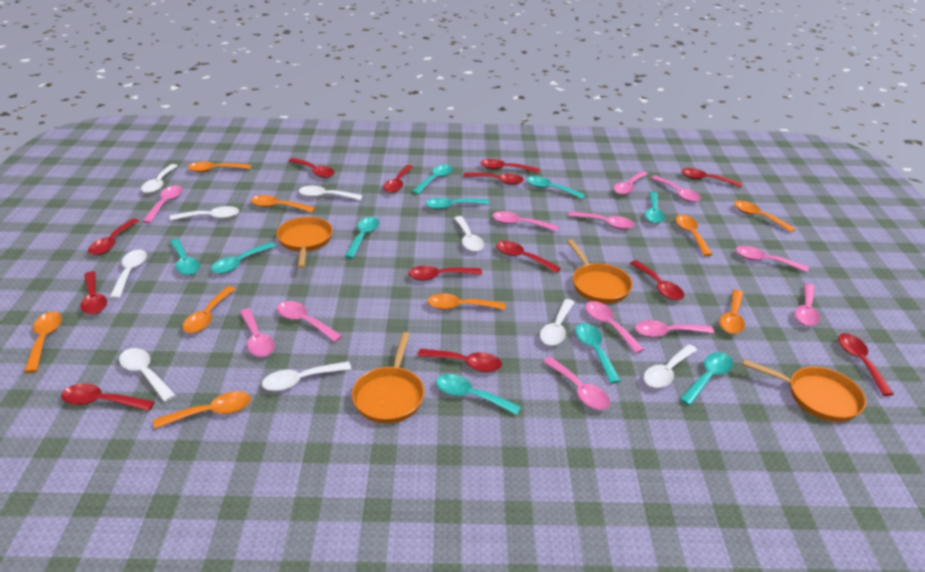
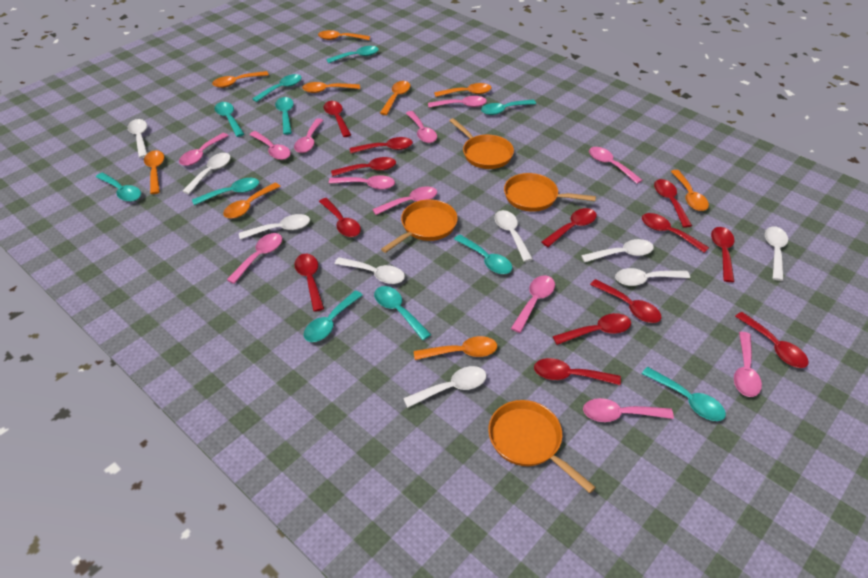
turquoise spoon: [170,239,200,276] [211,242,276,274] [345,217,379,259] [412,164,453,194] [425,197,489,210] [436,374,521,415] [527,176,585,199] [575,323,621,384] [645,192,665,224] [680,352,733,406] = 10 -> [96,172,141,202] [192,178,259,205] [214,102,244,137] [252,74,302,102] [275,97,294,135] [304,290,363,342] [326,46,379,63] [374,286,431,340] [454,234,513,274] [481,100,536,115] [642,367,726,421] = 11

